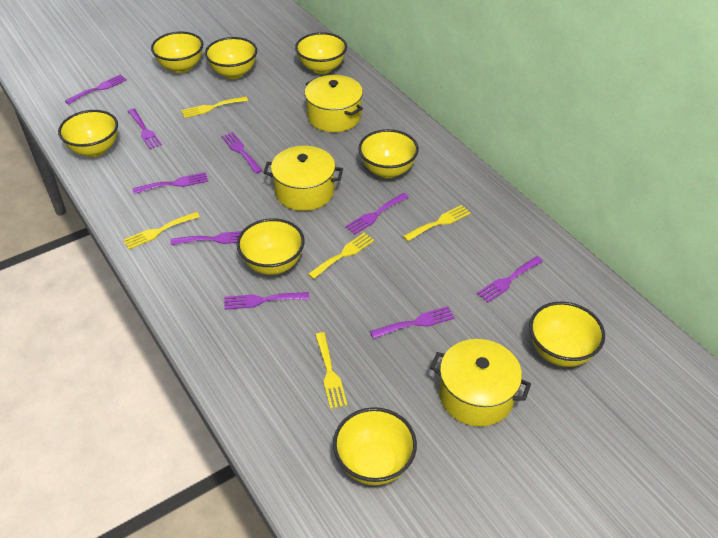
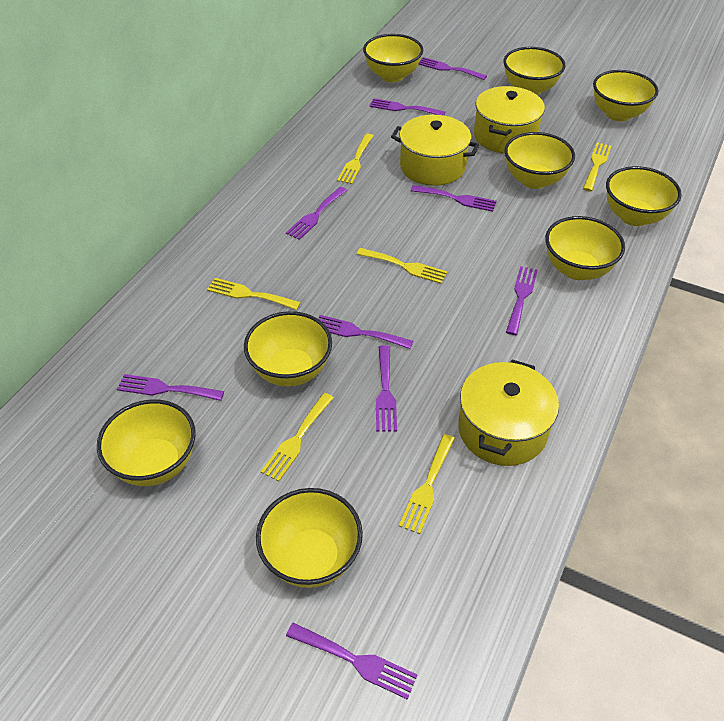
yellow bowl: [58,110,118,157] [151,32,203,73] [205,37,257,79] [237,218,305,275] [295,32,347,74] [333,407,417,485] [358,129,419,178] [529,302,605,367] = 8 -> [97,399,196,486] [244,311,332,386] [256,488,363,588] [363,34,423,82] [504,47,566,95] [504,132,575,189] [545,216,625,280] [593,70,659,121] [606,166,682,226] = 9
yellow fork: [123,212,200,249] [181,96,248,118] [308,233,374,279] [315,332,347,409] [403,205,471,241] = 5 -> [207,278,301,310] [261,393,334,481] [337,133,373,184] [357,248,448,284] [399,434,455,534] [583,143,611,191] = 6

